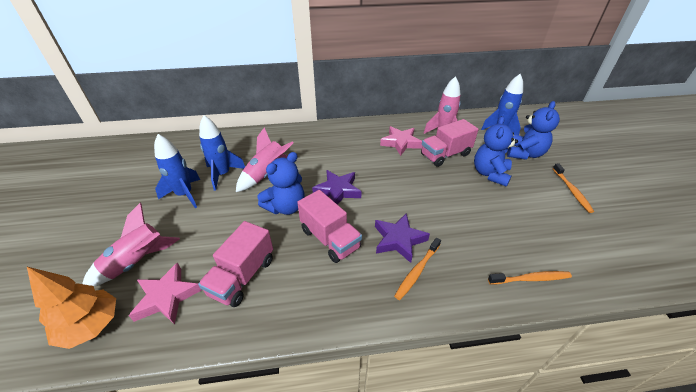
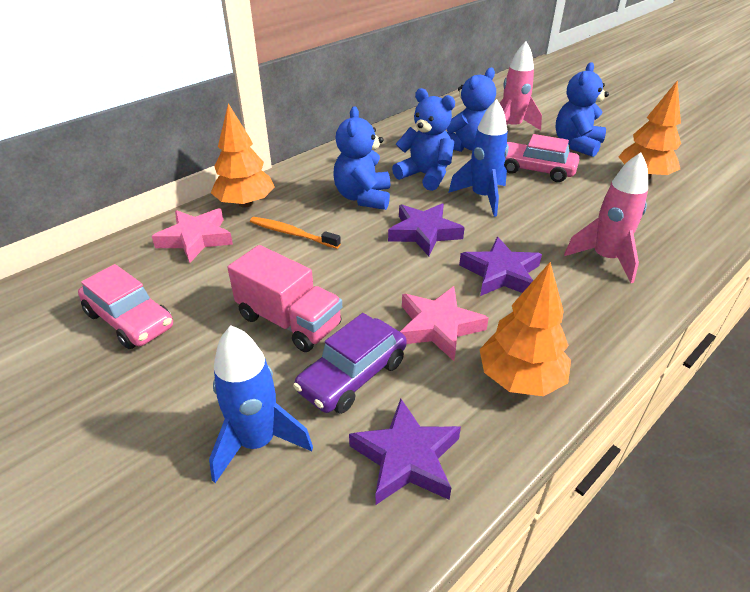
blue rocket: [154,134,200,208] [199,115,245,191] [481,74,523,135] = 3 -> [209,325,313,483] [448,99,509,217] = 2
blue teddy bear: [257,152,305,215] [474,116,518,187] [507,101,560,160] = 3 -> [333,106,390,210] [392,88,455,191] [446,68,496,152] [555,62,609,157] = 4
orange toothbrush: [394,238,441,300] [488,271,572,284] [553,164,594,213] = 3 -> [250,217,341,249] = 1
orange tree: [27,267,116,349] = 1 -> [211,103,275,208] [479,262,571,396] [619,80,681,180] = 3
pink car: none = 0 -> [78,264,173,349] [504,134,579,182] = 2
pink rocket: [83,203,180,286] [236,127,294,192] [424,76,461,134] = 3 -> [500,42,542,130] [564,153,648,283] = 2
pink truck: [198,221,273,307] [297,190,362,263] [421,119,479,167] = 3 -> [227,245,342,352] = 1
purple car: none = 0 -> [293,313,407,414] = 1
purple star: [312,170,361,205] [375,213,430,263] = 2 -> [349,399,461,505] [388,203,465,256] [459,237,542,296] = 3

